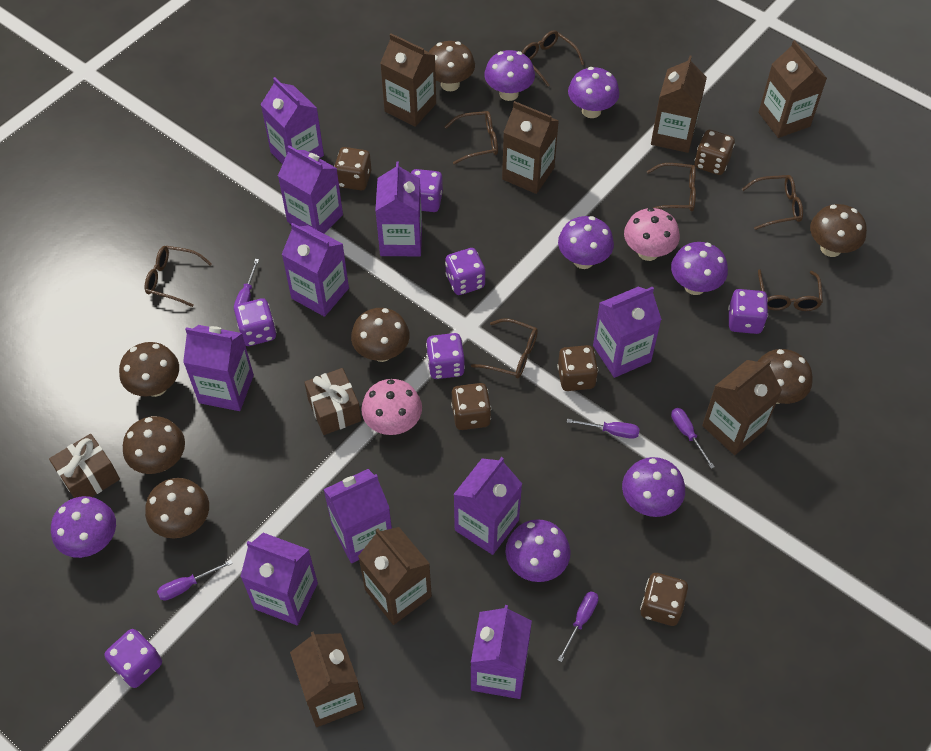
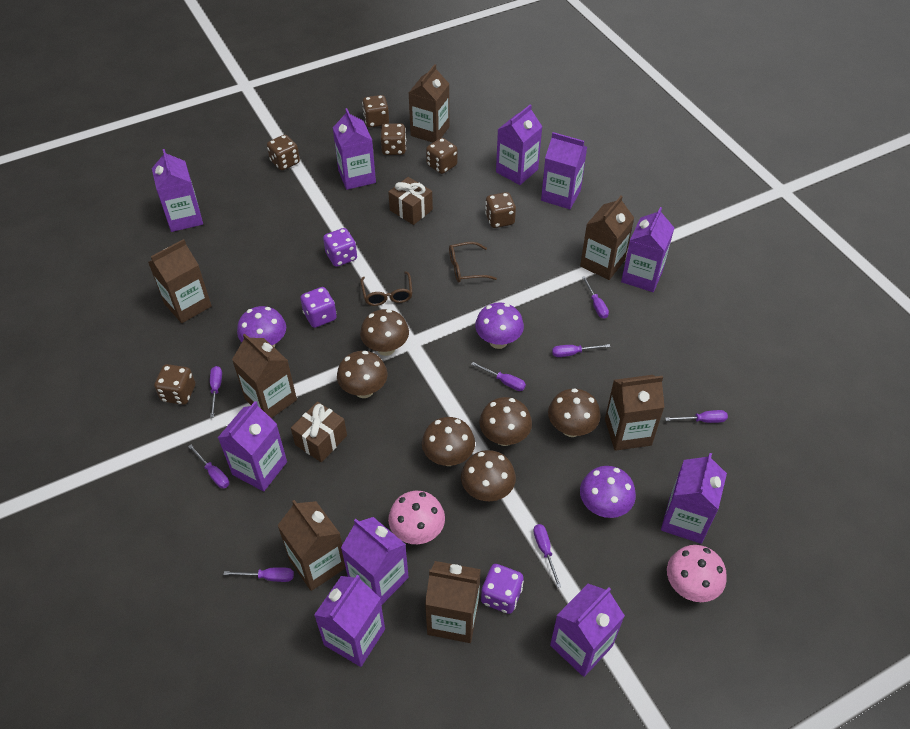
brown dice: [334,147,371,190] [451,383,491,430] [557,345,598,391] [640,573,688,626] [694,130,735,175] = 5 -> [154,364,196,405] [267,135,300,170] [362,95,389,127] [381,123,406,155] [426,138,458,174] [485,192,516,228] = 6
brown glasses: [145,246,212,307] [445,111,498,164] [471,318,538,378] [522,30,584,87] [647,163,696,212] [742,175,803,230] [758,270,823,311] = 7 -> [361,272,413,306] [449,242,497,282] = 2
brown mushroom: [119,342,179,397] [123,416,185,474] [145,478,209,539] [351,308,410,362] [429,41,475,91] [757,349,813,404] [810,204,867,257] = 7 -> [337,351,387,398] [360,309,409,356] [422,417,475,466] [461,450,516,501] [479,397,532,446] [548,388,601,437] = 6
purple dice: [104,629,162,688] [234,298,276,346] [411,169,443,212] [426,333,465,379] [445,248,485,295] [728,289,768,334] = 6 -> [300,287,337,328] [323,228,357,267] [481,564,524,614] = 3
purple mushroom: [51,496,116,558] [484,50,535,101] [506,519,571,582] [558,216,614,269] [568,67,619,118] [622,457,685,517] [671,242,728,295] = 7 -> [237,306,286,347] [475,303,524,349] [580,466,636,518] = 3
purple screwdriver: [157,560,233,601] [234,259,259,309] [558,591,599,662] [567,419,640,439] [671,408,715,469] = 5 -> [188,445,229,488] [210,366,222,417] [223,567,294,582] [471,362,526,391] [533,524,561,588] [552,344,610,357] [582,276,609,319] [665,410,728,423] = 8

